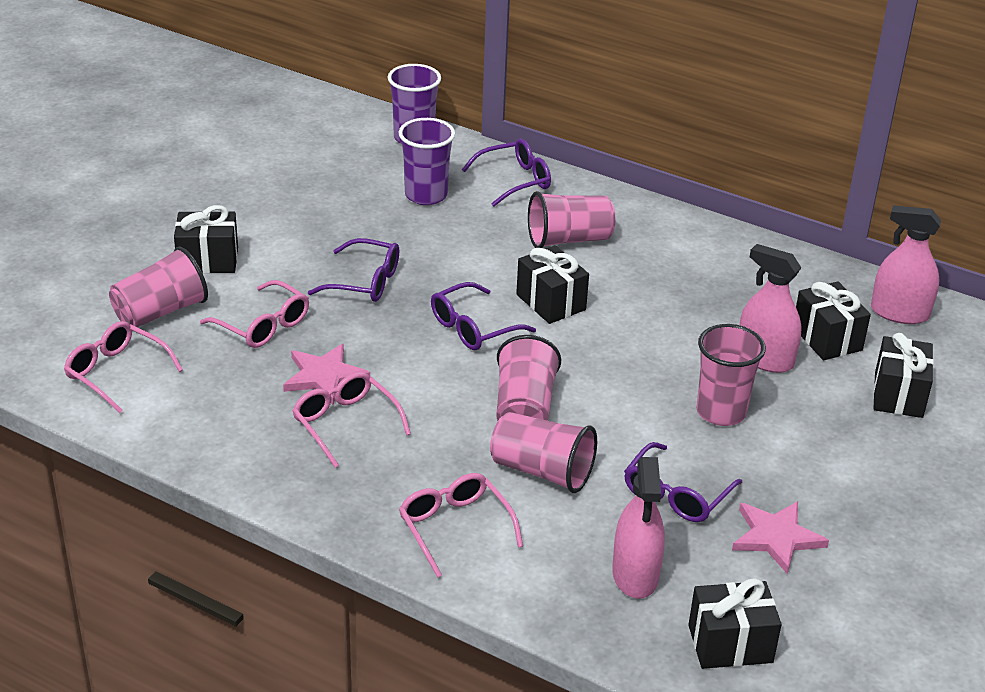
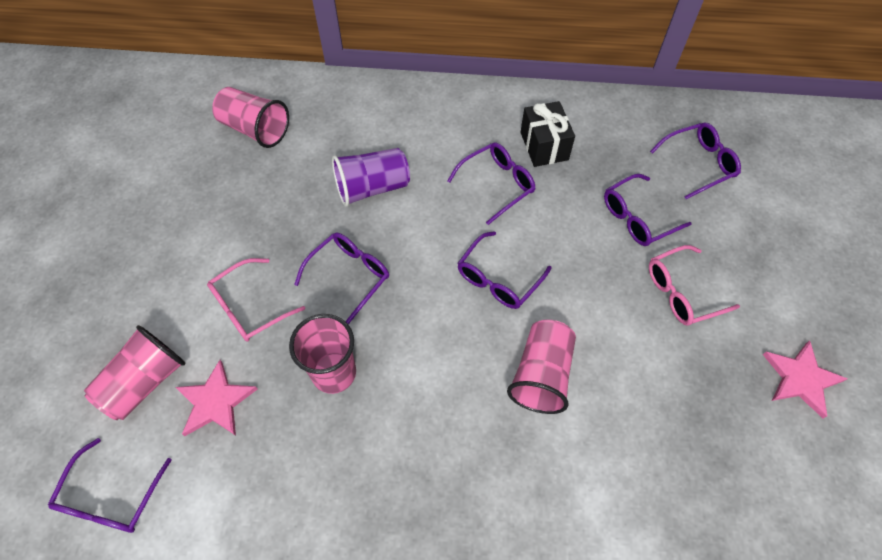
black gift: [174,205,238,273] [516,245,589,324] [688,578,782,669] [796,281,871,360] [873,333,934,418] = 5 -> [520,101,575,167] = 1
pink cup: [109,247,208,327] [490,412,597,493] [496,335,561,421] [528,191,615,248] [697,324,766,426] = 5 -> [84,325,185,420] [212,87,289,148] [289,314,356,394] [507,320,576,414] = 4
pink glasses: [64,321,183,413] [200,280,309,348] [292,372,411,468] [399,473,523,578] = 4 -> [207,258,305,342] [649,245,740,326] = 2
pink spray bottle: [612,457,665,599] [740,244,801,373] [871,205,941,324] = 3 -> none = 0
purple cup: [388,64,441,144] [398,118,455,205] = 2 -> [332,148,410,207] = 1
purple glasses: [308,238,399,302] [431,282,536,350] [462,139,551,207] [624,442,742,522] = 4 -> [48,438,172,533] [294,233,389,324] [447,142,536,225] [457,231,551,309] [604,174,692,246] [650,123,741,199] = 6

